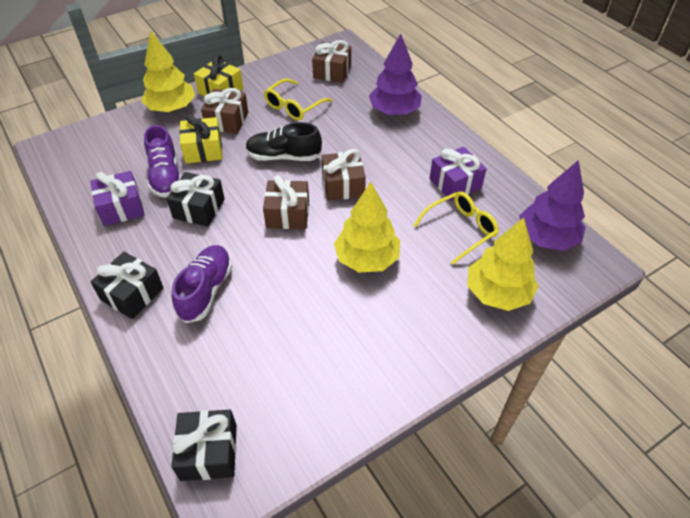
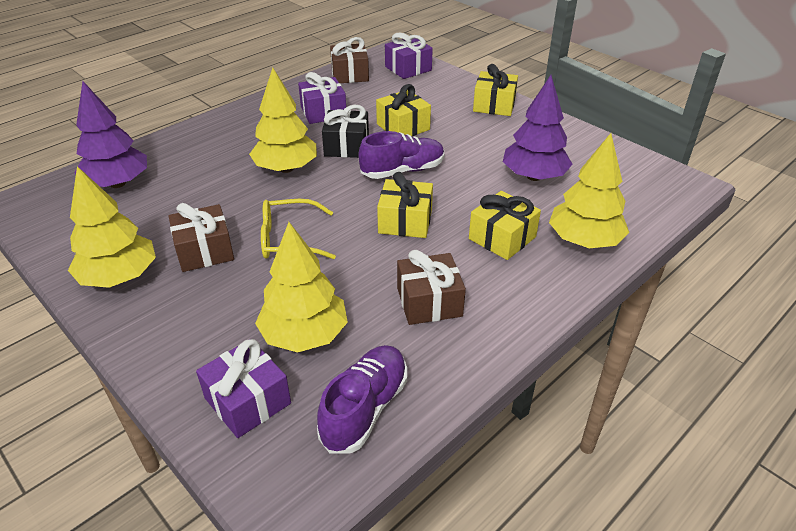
black gift: [91,252,164,319] [166,172,225,226] [171,410,237,481] = 3 -> [322,105,369,158] = 1
black shoe: [246,122,322,161] = 1 -> none = 0
brown gift: [201,88,248,134] [263,175,309,229] [312,40,351,83] [322,149,366,201] = 4 -> [169,203,234,272] [330,37,369,83] [397,250,466,325] = 3
purple gift: [90,171,145,226] [430,147,487,201] = 2 -> [196,339,291,438] [298,72,346,124] [385,32,433,79] = 3
yellow gift: [179,114,223,164] [194,55,243,96] = 2 -> [376,84,431,136] [377,172,433,238] [469,191,541,260] [473,64,518,116] = 4
yellow glasses: [264,79,333,120] [413,191,499,264] = 2 -> [261,199,336,259] = 1
yellow tree: [141,30,195,112] [334,182,400,273] [468,218,538,311] = 3 -> [68,166,156,288] [249,67,317,173] [255,222,348,353] [549,133,630,248] = 4

